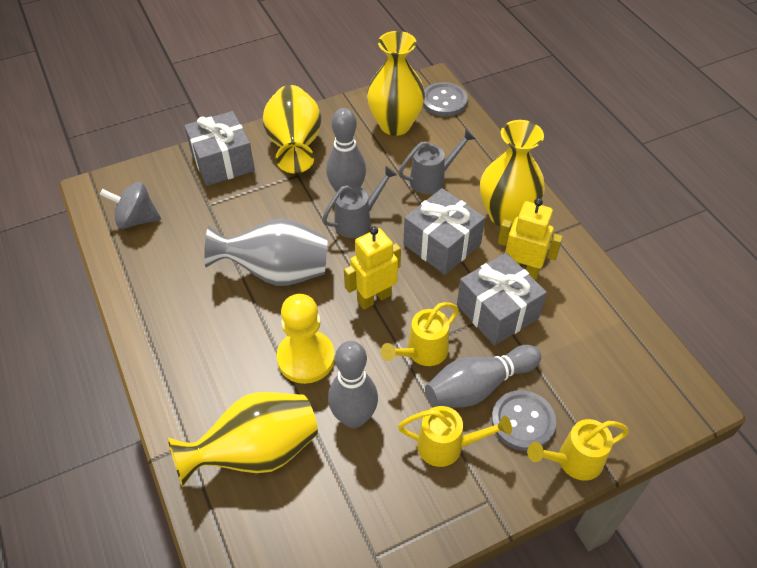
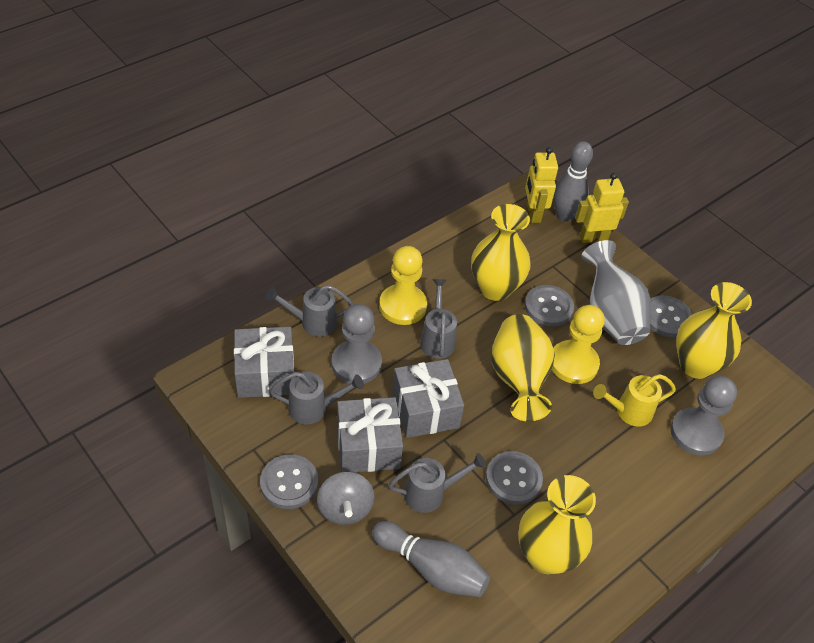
grey bowling pin: [326,108,366,192] [328,341,378,428] [425,345,541,407] = 3 -> [372,521,490,597] [553,141,593,222] = 2
grey button: [423,82,468,117] [491,390,556,451] = 2 -> [260,454,318,509] [486,451,543,505] [524,285,574,327] [650,295,692,337] = 4
grey pawn: none = 0 -> [332,304,382,384] [670,376,737,456] = 2
grey watering can: [322,166,397,238] [398,129,476,194] = 2 -> [266,285,354,337] [270,372,364,425] [388,453,486,513] [420,279,457,359] = 4
yellow pawn: [277,294,335,384] = 1 -> [379,246,427,325] [552,305,605,384] = 2
yellow watering can: [381,302,459,366] [398,406,512,467] [527,419,629,481] = 3 -> [593,374,676,427] = 1

